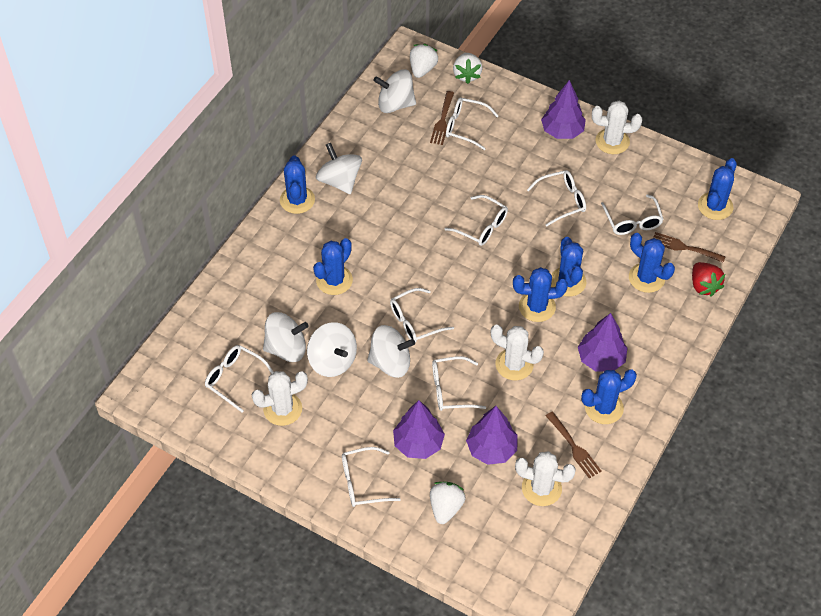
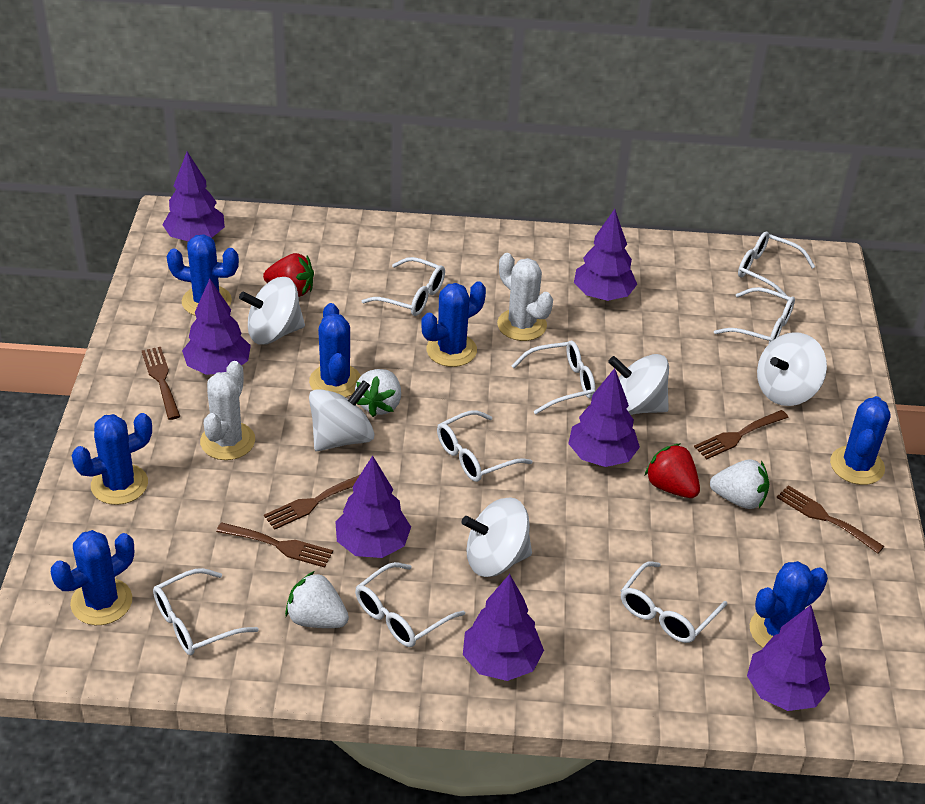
brown fork: [430,91,454,145] [546,412,602,479] [654,232,726,263] = 3 -> [142,347,180,420] [216,522,333,568] [264,475,360,530] [694,410,789,460] [776,485,884,554] = 5
purple tree: [393,400,445,459] [466,406,517,465] [541,80,586,139] [578,313,627,372] = 4 -> [162,152,225,242] [182,279,251,375] [335,455,411,558] [463,574,544,681] [568,368,640,467] [574,209,637,301] [747,605,830,711] = 7
red strawberry: [692,262,725,297] = 1 -> [263,253,314,297] [645,443,700,498] = 2
white cactus: [252,371,308,426] [491,325,544,381] [515,451,576,506] [592,101,642,154] = 4 -> [200,361,255,460] [497,253,553,341] = 2

